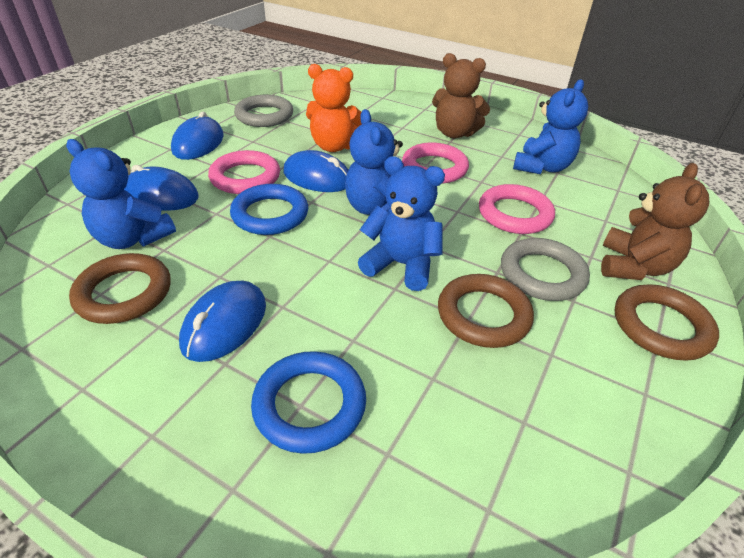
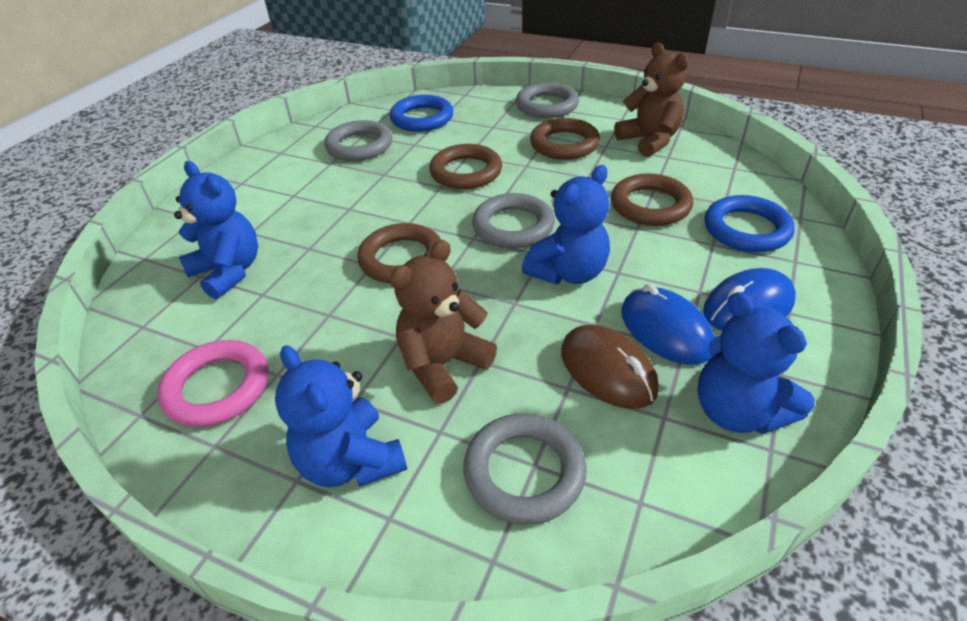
blue mouse: [124,165,199,211] [171,111,224,160] [179,281,266,362] [283,150,348,192] = 4 -> [621,284,714,365] [703,268,796,331] = 2
brown mouse: none = 0 -> [561,325,659,409] = 1
brown ring: [69,253,171,324] [438,274,534,348] [615,284,719,361] = 3 -> [357,223,441,283] [429,144,502,189] [530,118,600,160] [611,173,693,226] = 4
grey ring: [234,95,293,127] [501,238,590,301] = 2 -> [324,120,392,161] [463,413,587,525] [472,193,555,248] [516,82,579,118] = 4
orange teddy bear: [306,64,361,152] = 1 -> none = 0
pink ring: [208,150,280,194] [402,143,469,184] [479,184,555,234] = 3 -> [157,340,268,427] = 1

